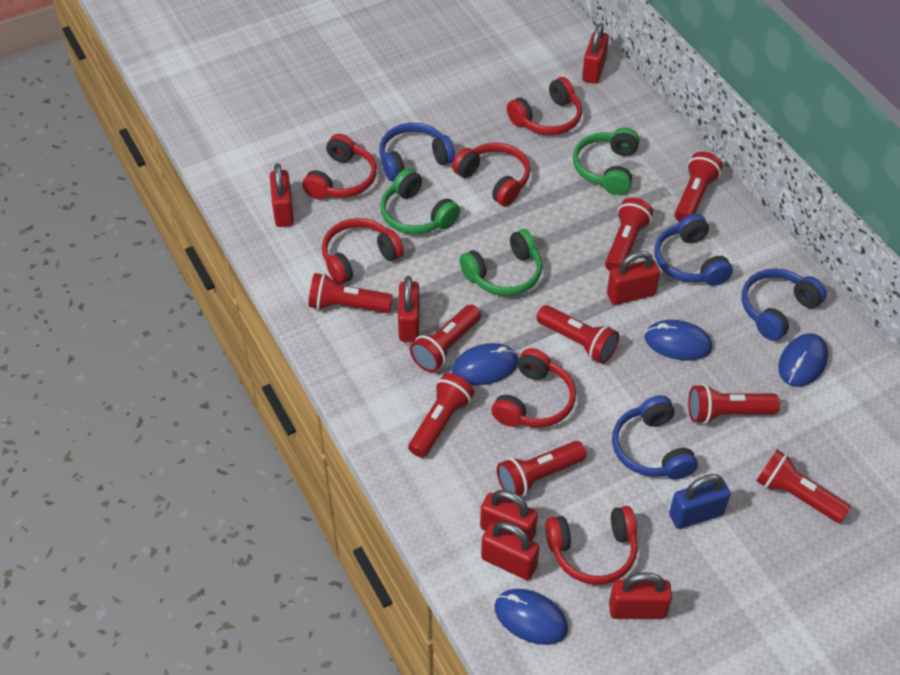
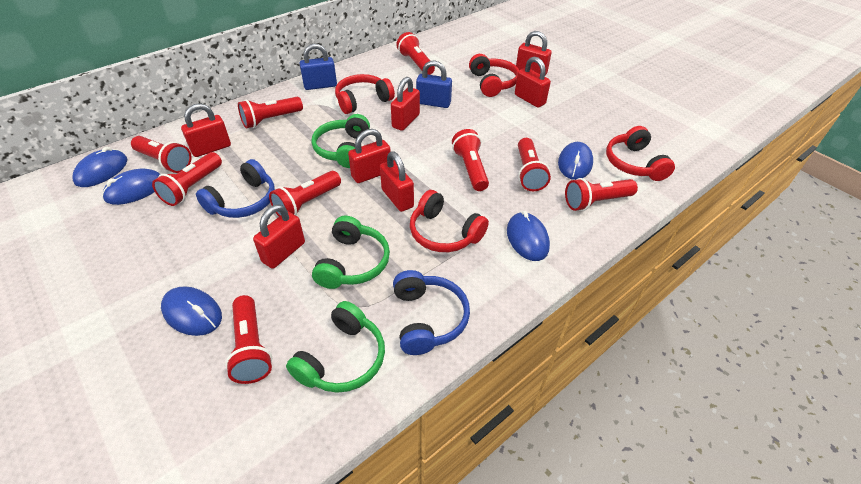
blue headphones: [379,123,455,181] [612,395,698,479] [655,214,733,286] [742,269,827,341] = 4 -> [196,159,275,218] [393,270,470,355] = 2
blue mouse: [452,343,518,386] [494,589,568,645] [645,320,712,361] [778,333,828,387] = 4 -> [72,147,127,187] [102,169,160,205] [161,286,222,336] [507,211,550,261] [558,142,593,180] = 5
blue padlock: [669,474,731,529] = 1 -> [300,44,337,90] [416,61,452,108] = 2
red headphones: [302,134,377,200] [322,218,404,285] [452,143,530,206] [491,348,576,427] [507,77,582,135] [545,506,638,585] = 6 -> [335,74,395,114] [410,190,489,252] [469,54,519,97] [606,126,675,181] = 4

